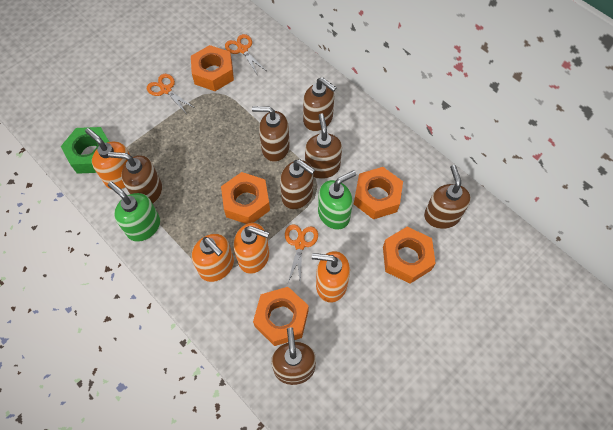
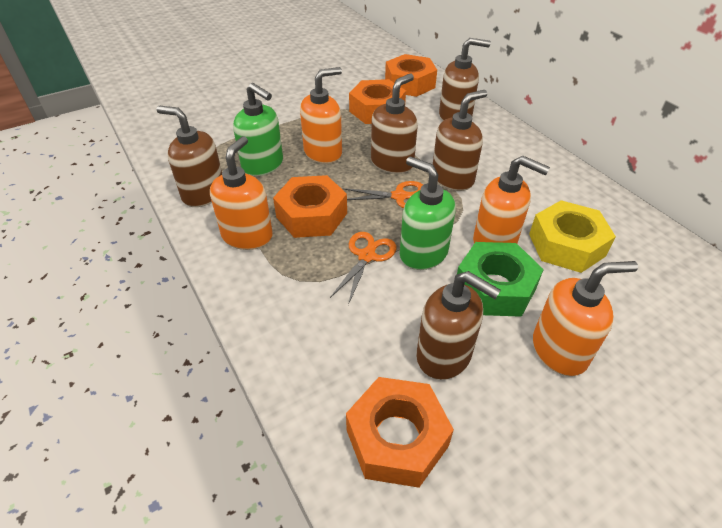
brown soap dispenser: [108,152,162,204] [252,106,290,162] [271,327,316,385] [280,159,315,209] [303,77,337,131] [305,113,342,179] [424,165,471,229] = 7 -> [157,106,222,207] [371,74,418,174] [416,271,501,380] [433,90,487,191] [439,38,491,121] = 5
orange nut: [191,45,234,91] [221,172,270,224] [253,287,309,346] [354,167,403,219] [383,227,436,284] = 5 -> [273,175,347,238] [346,377,454,488] [349,79,406,124] [385,54,437,97] = 4
orange scissors: [147,74,195,113] [225,34,266,76] [285,224,318,285] = 3 -> [330,232,397,305] [342,181,423,208] = 2
yellow nut: none = 0 -> [529,200,616,273] = 1

